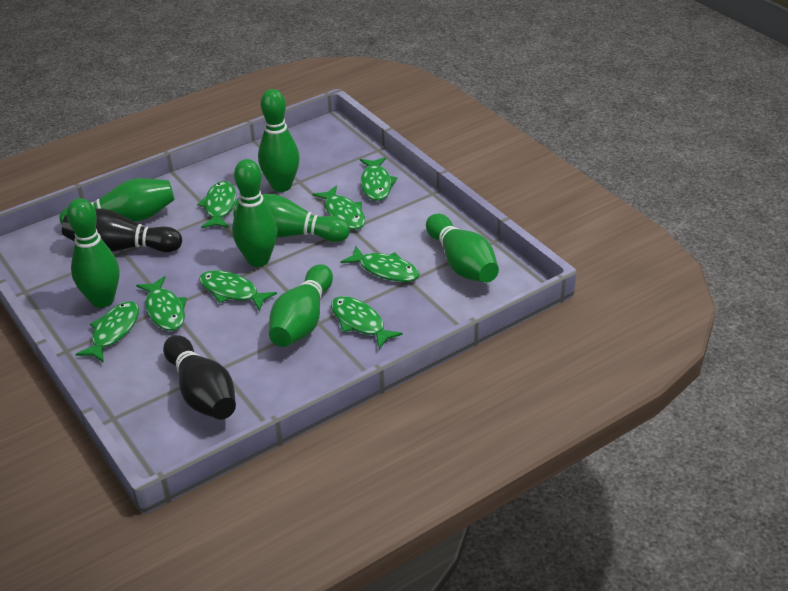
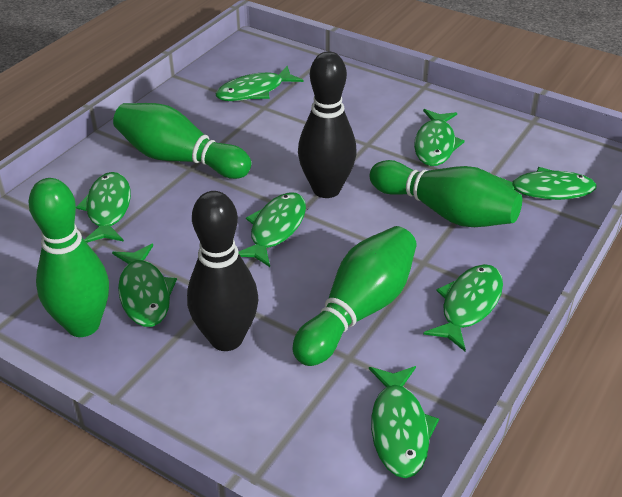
green bowling pin: [59,178,175,225] [67,198,120,308] [232,159,278,267] [233,194,350,242] [258,89,300,192] [269,264,333,347] [426,214,499,283] = 7 -> [28,178,109,337] [113,103,251,179] [293,226,417,366] [370,160,522,227] = 4

